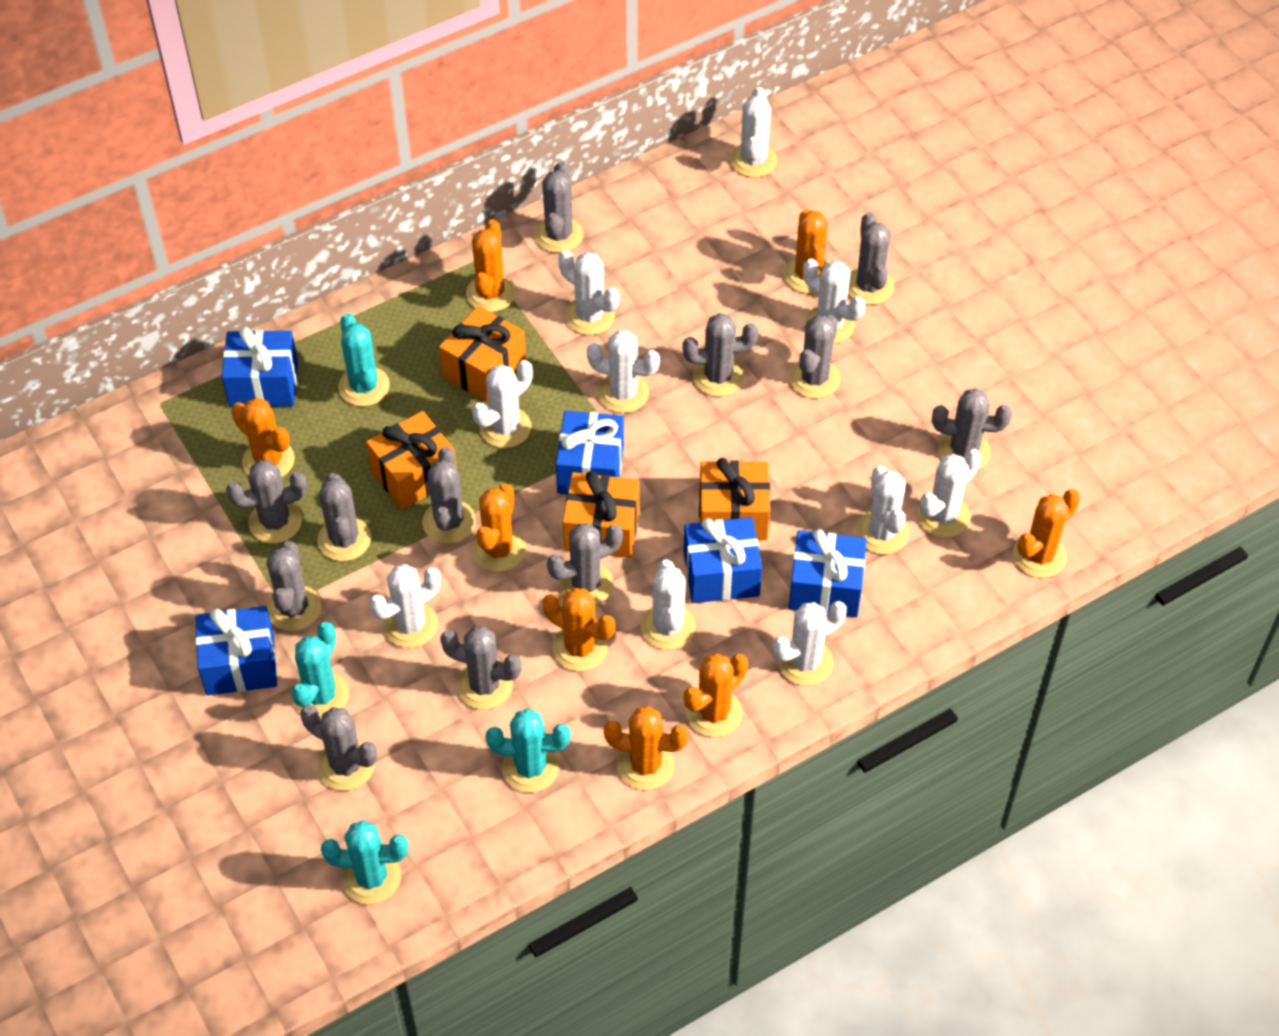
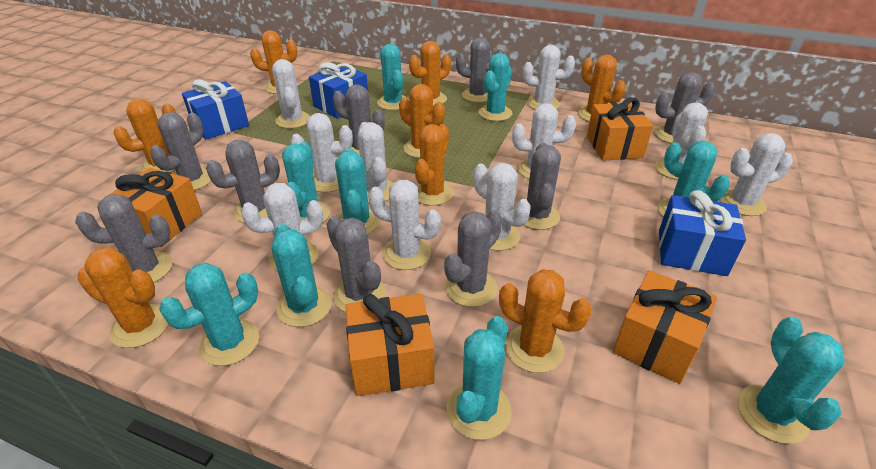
blue gift: [195,606,277,695] [222,327,298,407] [556,411,624,494] [684,517,762,603] [789,529,867,617] = 5 -> [182,79,249,139] [309,62,368,119] [659,190,746,276] = 3
grey cactus: [226,460,307,543] [266,541,321,631] [301,705,377,791] [317,473,371,561] [422,447,476,544] [440,626,522,710] [535,161,583,253] [547,523,623,605] [682,313,759,397] [790,315,840,399] [848,212,894,305] [932,388,1012,469] = 12 -> [75,194,172,283] [150,112,211,190] [206,140,280,223] [327,215,386,312] [333,84,385,155] [444,210,502,307] [456,37,504,103] [524,143,561,230] [654,72,715,143] = 9
turquoise cactus: [291,622,349,718] [321,820,408,904] [338,313,390,406] [486,708,571,793] = 4 -> [159,263,259,366] [272,224,332,327] [282,141,330,223] [335,148,380,234] [377,44,409,110] [447,316,512,440] [479,53,512,121] [657,141,730,217] [737,317,845,444] = 9

